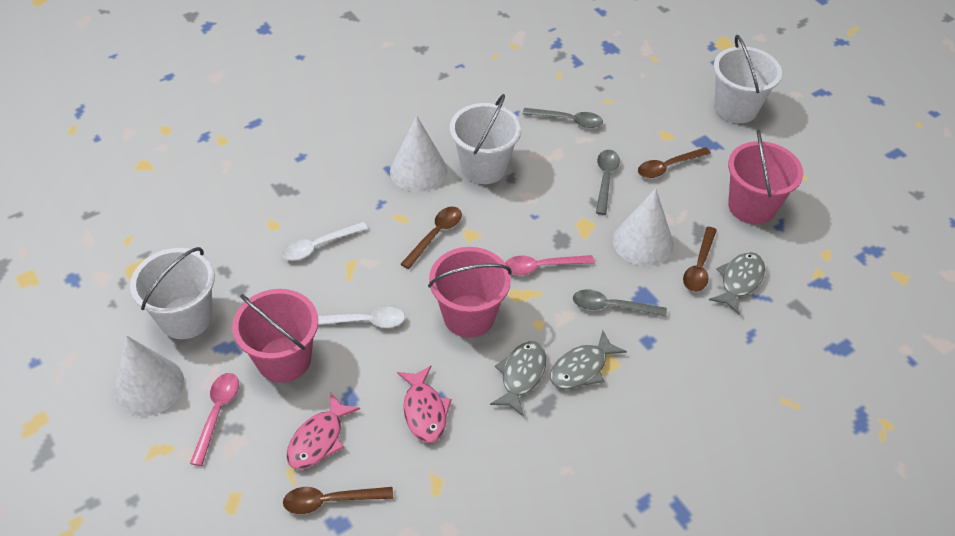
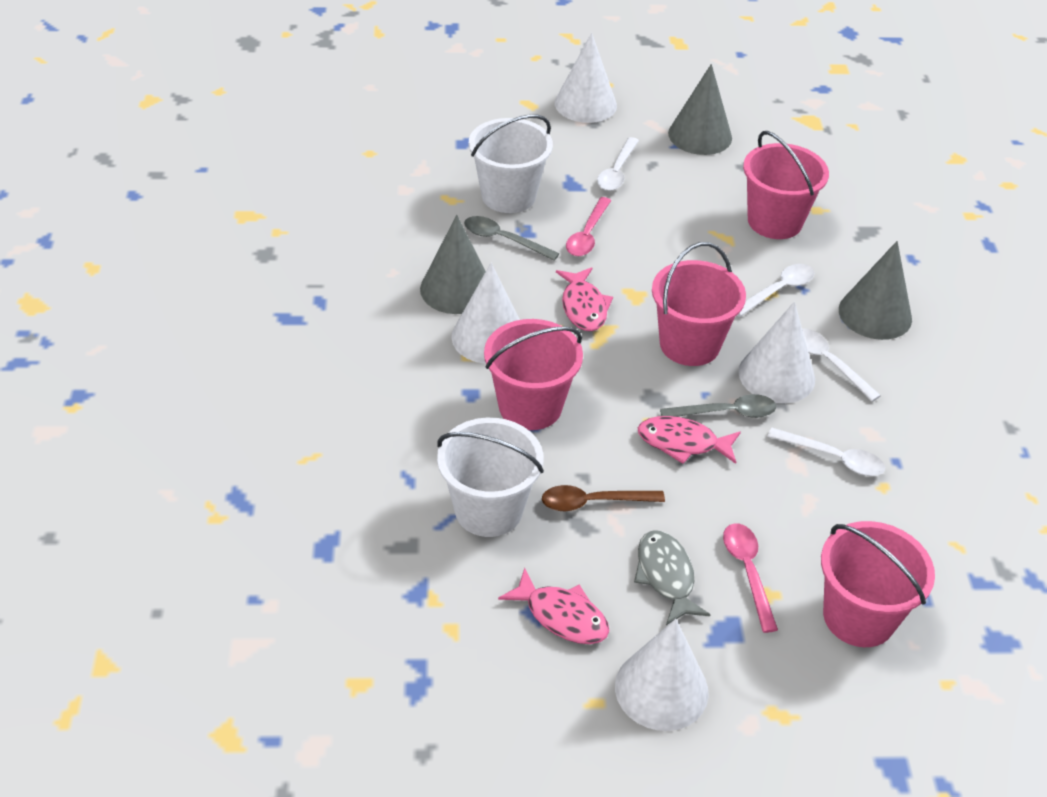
brown spoon: [283,487,393,514] [401,207,462,269] [638,147,711,178] [683,227,717,292] = 4 -> [542,485,665,511] = 1
grey cone: none = 0 -> [420,215,486,314] [668,64,732,155] [839,241,912,340] = 3
grey fish: [490,341,546,417] [550,330,627,389] [709,252,765,315] = 3 -> [634,531,711,625] = 1
grey spoon: [523,108,603,128] [573,289,667,317] [596,150,620,215] = 3 -> [464,216,560,261] [660,394,776,418] = 2
pink bucket: [232,289,318,383] [428,247,511,338] [728,130,803,224] = 3 -> [484,319,583,430] [652,242,746,366] [743,131,829,239] [821,521,935,647] = 4
pink fish: [286,392,360,470] [397,366,452,443] = 2 -> [498,568,610,644] [556,267,613,331] [638,416,741,464] = 3
white bucket: [130,247,215,339] [450,94,522,184] [714,35,782,123] = 3 -> [437,418,544,537] [469,114,553,213] = 2
white cone: [114,336,184,416] [390,115,447,192] [613,189,674,266] = 3 -> [451,263,520,364] [555,33,617,123] [615,619,709,731] [738,302,815,403] = 4
white spoon: [282,222,368,261] [318,307,405,328] = 2 -> [597,137,639,191] [737,264,814,317] [767,428,885,476] [802,328,881,402] = 4

